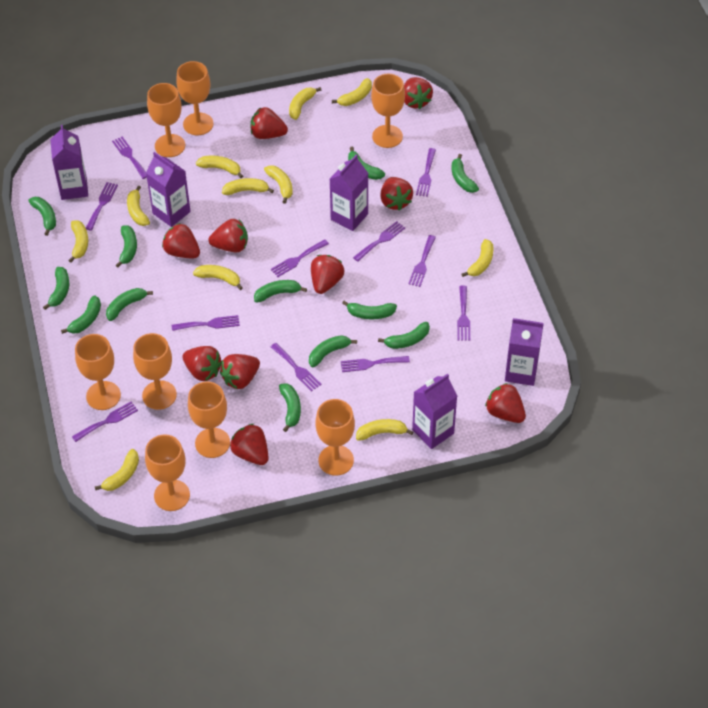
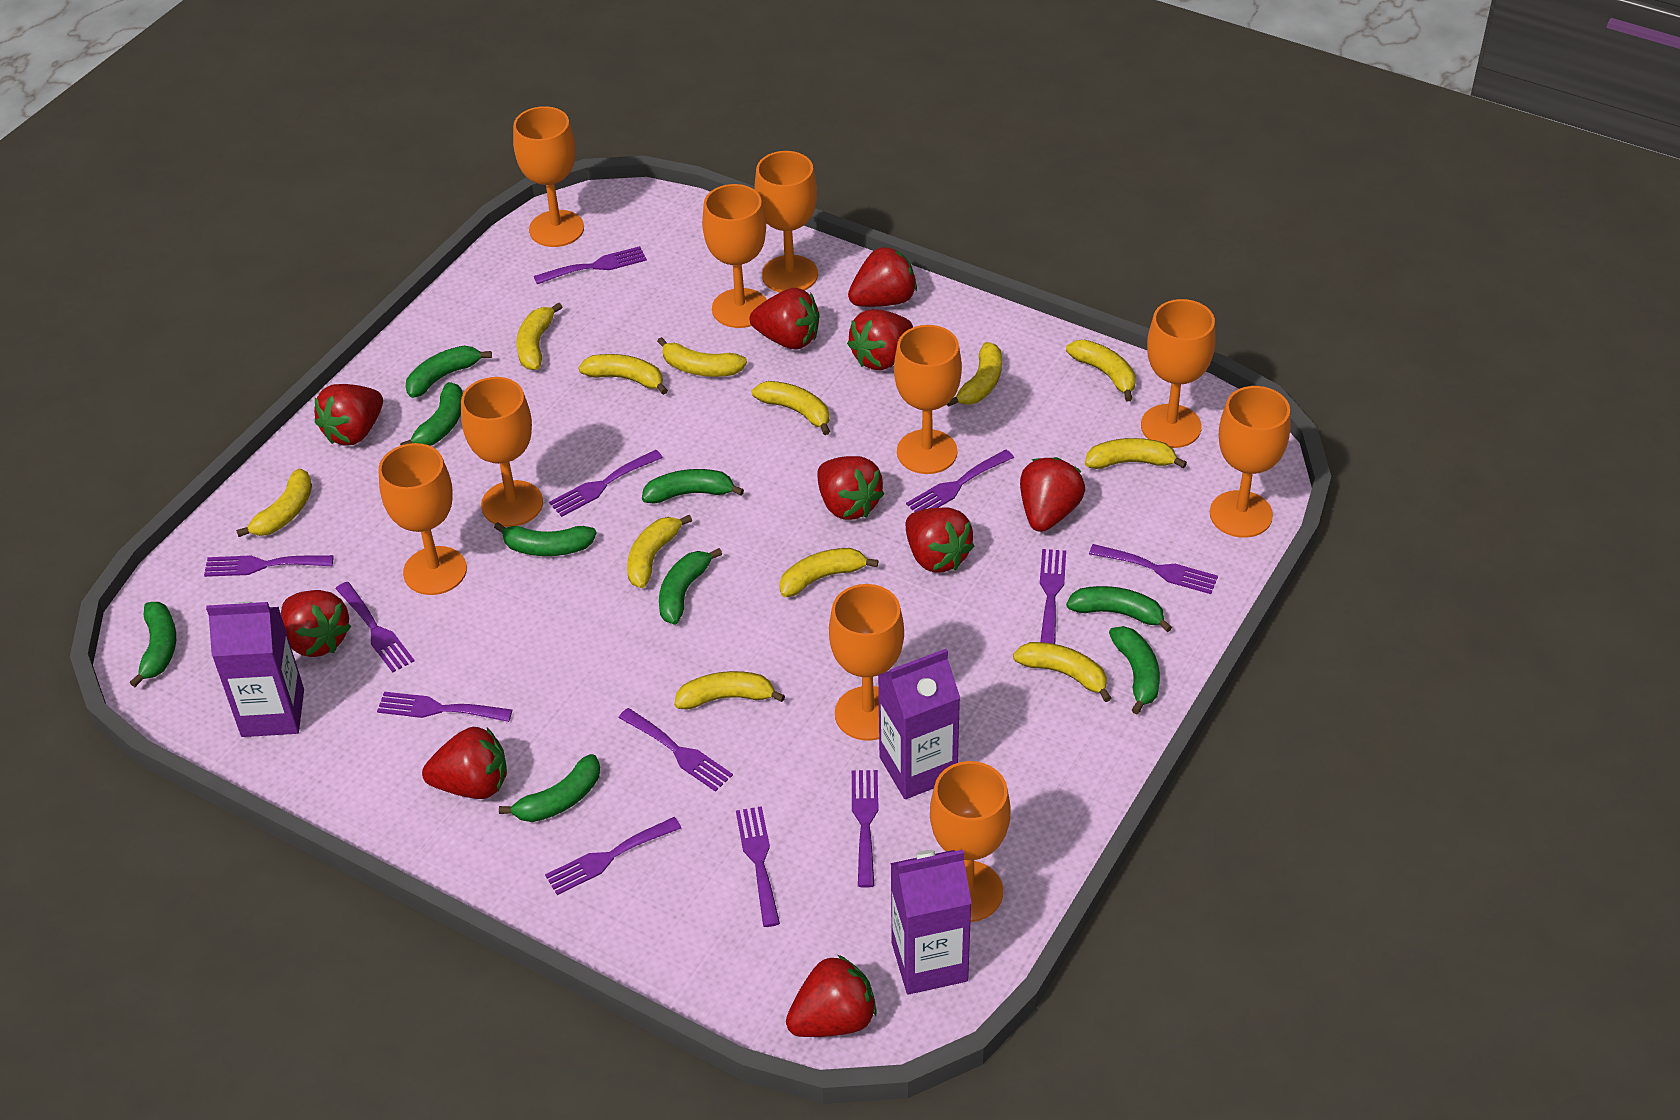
green banana: [29,197,56,236] [43,267,69,310] [61,295,101,334] [106,288,153,321] [115,225,137,268] [254,280,307,303] [279,383,301,432] [309,335,357,367] [342,301,397,319] [348,147,385,180] [378,322,430,349] [452,154,479,193] = 12 -> [130,602,176,687] [400,382,463,446] [405,346,492,398] [494,522,596,556] [499,754,600,822] [642,469,744,504] [659,548,722,625] [1066,586,1172,632] [1109,626,1160,714] = 9
orange goblet: [75,334,121,410] [133,333,177,410] [145,434,190,511] [147,83,185,157] [176,61,214,135] [188,381,230,458] [315,399,355,476] [371,74,405,148] = 8 -> [379,443,467,595] [461,377,543,527] [513,106,584,247] [702,184,767,328] [754,151,818,292] [829,584,904,741] [894,325,962,474] [930,761,1010,922] [1141,299,1216,448] [1210,386,1291,538] = 10
purple carton: [50,125,88,200] [146,152,191,227] [330,155,368,231] [412,374,457,449] [505,318,543,386] = 5 -> [206,602,304,737] [878,649,960,799] [890,850,972,994] = 3
purple fork: [72,402,138,442] [86,182,118,231] [112,137,147,179] [172,315,240,331] [271,239,329,277] [271,343,322,392] [341,356,410,372] [353,221,405,262] [408,235,436,287] [416,148,436,197] [457,285,470,341] = 11 -> [204,555,334,577] [336,582,414,673] [377,692,512,722] [534,246,647,284] [545,817,681,895] [549,450,663,517] [618,708,733,792] [736,806,780,927] [852,770,879,888] [906,450,1014,512] [1040,549,1066,644] [1089,544,1218,594] = 12
yellow banana: [68,220,88,263] [95,449,139,491] [127,185,150,226] [193,265,243,290] [196,156,243,178] [222,178,274,195] [264,165,293,204] [289,87,321,120] [332,78,372,106] [356,419,413,440] [462,239,494,277] = 11 -> [236,469,312,537] [517,302,562,370] [578,354,668,395] [627,515,692,588] [657,337,747,377] [674,671,785,709] [752,381,830,435] [779,548,879,597] [947,342,1002,407] [1013,642,1111,702] [1066,340,1136,401] [1085,438,1187,469] = 12

